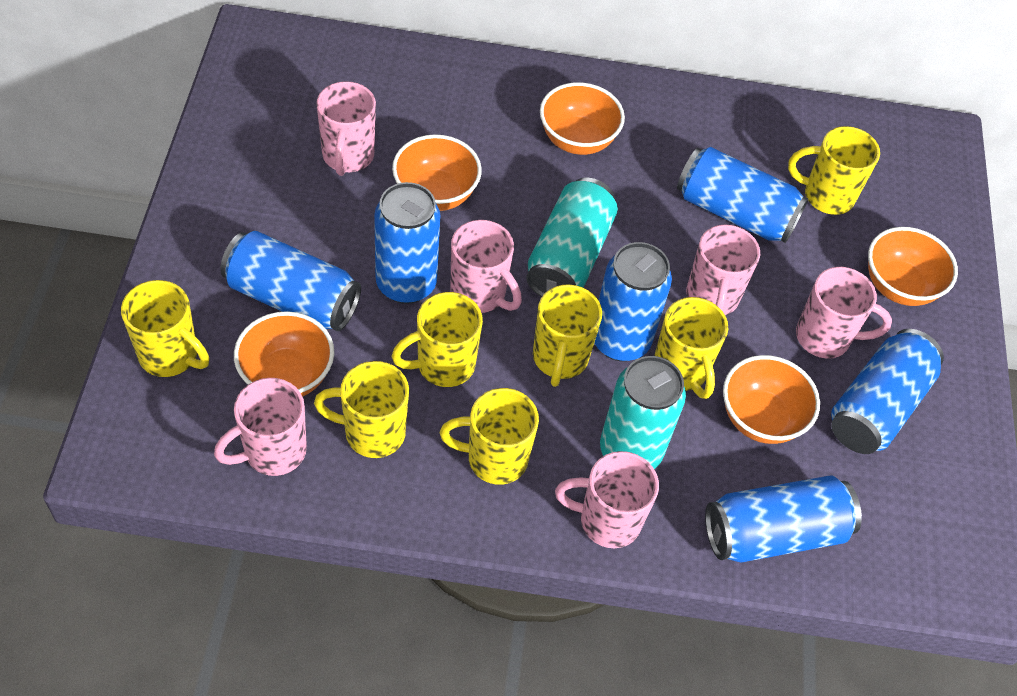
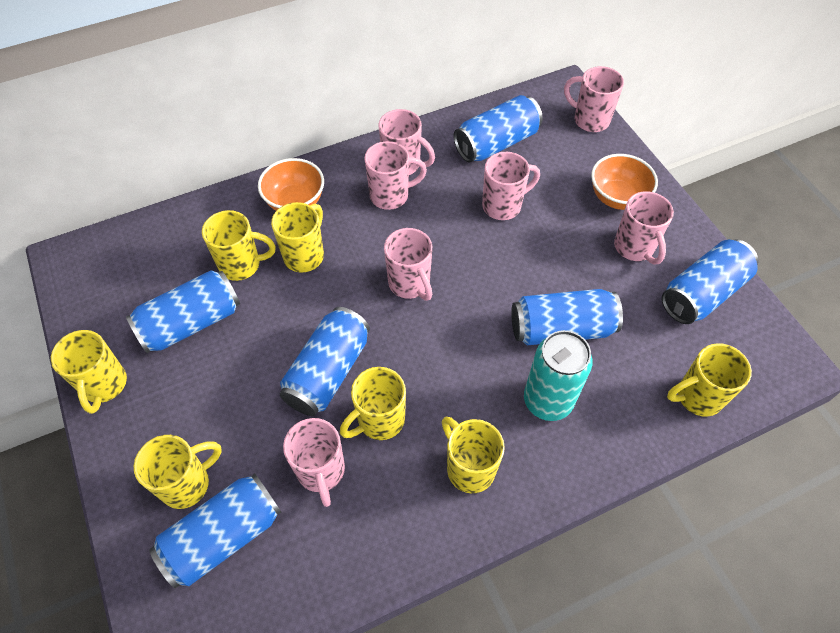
orange bowl: [234,311,334,397] [392,134,482,211] [540,82,625,155] [723,355,820,444] [868,227,958,306] = 5 -> [258,158,324,211] [591,154,658,210] = 2
pink mug: [214,378,307,476] [316,81,376,176] [450,220,522,313] [555,451,659,548] [686,225,760,315] [796,267,892,359] = 6 -> [283,418,345,507] [364,141,427,210] [379,109,435,175] [384,228,432,301] [482,152,540,220] [564,66,624,132] [614,191,674,265] = 7
turquoise can: [526,178,618,297] [600,356,686,469] = 2 -> [524,330,592,421] = 1

